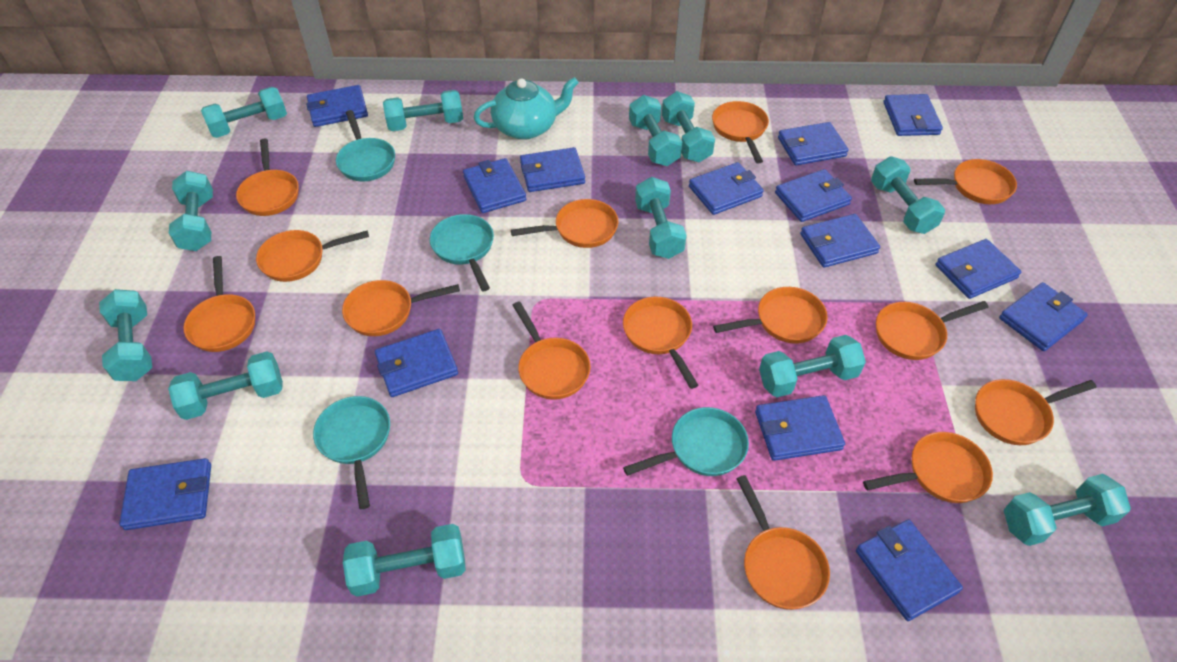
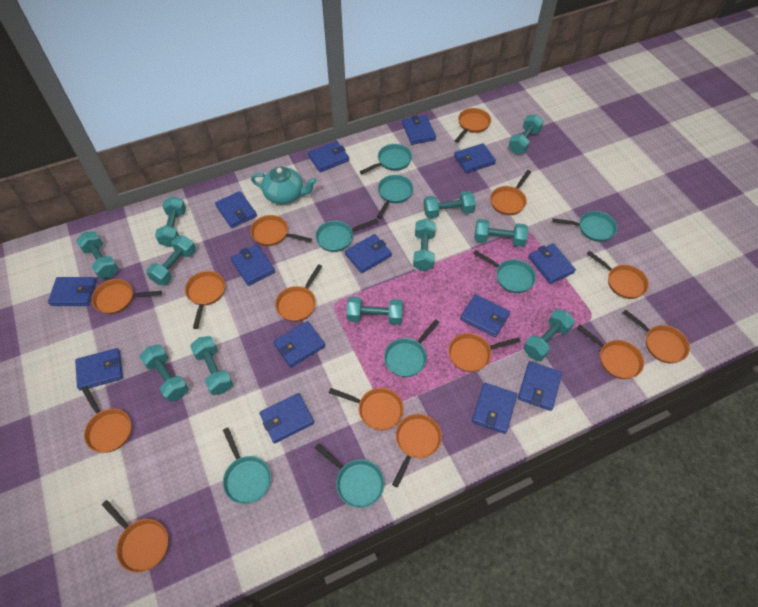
turquoise dumbbell: [99,289,152,381] [168,351,283,420] [169,171,213,251] [201,87,287,138] [343,524,466,597] [383,90,463,131] [629,95,682,166] [635,177,687,259] [662,91,715,162] [759,335,866,397] [871,156,945,234] [1004,474,1131,546] = 12 -> [76,231,119,279] [140,344,189,402] [146,236,196,285] [155,196,186,247] [190,336,233,395] [346,297,403,325] [413,219,436,271] [423,191,476,219] [474,219,528,247] [508,114,544,154] [523,309,575,361] = 11
turquoise pan: [313,396,390,509] [336,110,395,182] [430,214,494,291] [623,407,749,476] = 4 -> [223,428,271,504] [315,219,378,252] [315,443,384,508] [360,144,412,174] [377,175,413,218] [384,319,439,377] [473,250,536,293] [552,211,617,242] = 8

